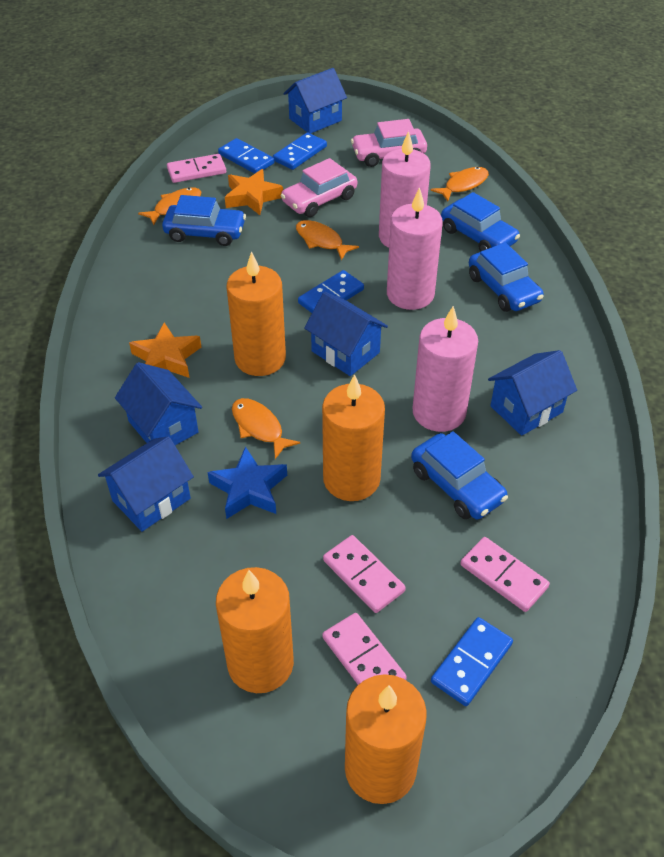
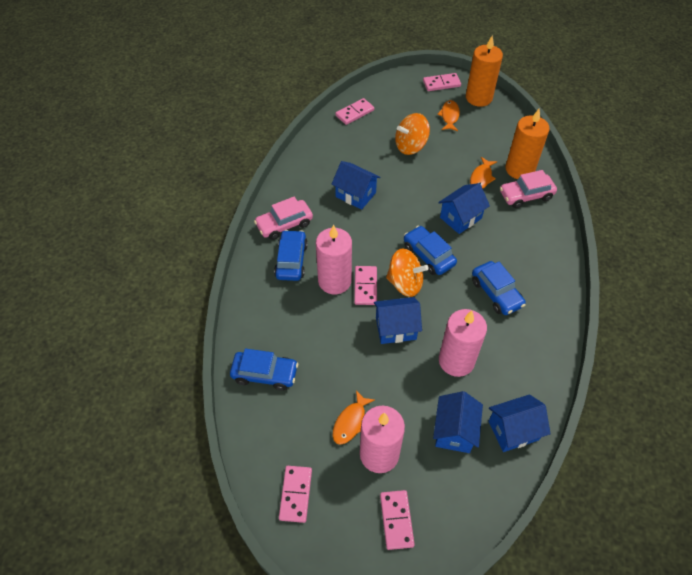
blue domino: [218,138,274,174] [273,132,327,170] [298,270,364,313] [431,617,513,706] = 4 -> none = 0
blue star: [207,446,287,519] = 1 -> none = 0
orange candle: [216,567,294,693] [226,251,286,376] [322,374,385,501] [345,674,427,804] = 4 -> [466,36,503,107] [506,109,550,179] = 2
orange fish: [138,187,201,225] [232,398,300,459] [296,220,359,260] [431,167,489,201] = 4 -> [333,390,375,445] [437,100,460,131] [470,157,497,189] = 3
orange spinning top: none = 0 -> [386,249,429,297] [395,113,430,155] = 2
orange star: [129,322,201,378] [225,169,283,215] = 2 -> none = 0
pink domino: [167,154,226,183] [322,613,407,685] [323,535,406,613] [460,537,550,612] = 4 -> [279,466,312,523] [336,98,374,125] [354,266,377,305] [380,490,415,550] [423,73,461,91] = 5

